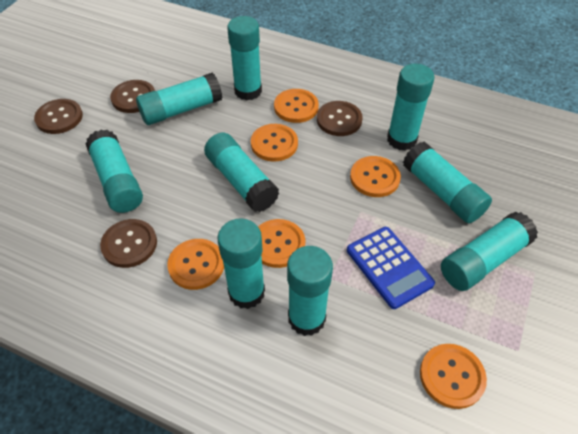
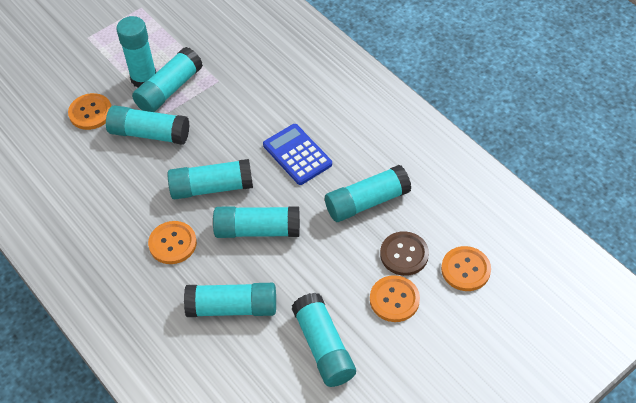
brown button: [34,99,83,134] [100,219,157,268] [110,80,155,113] [317,101,363,136] = 4 -> [380,231,429,276] = 1
orange button: [167,239,224,290] [251,124,298,162] [258,219,305,268] [274,89,319,123] [350,156,401,197] [420,344,487,409] = 6 -> [68,93,111,130] [148,221,197,264] [370,275,420,322] [441,246,491,291] = 4
turquoise glue stick: [85,130,143,213] [136,73,222,125] [204,133,279,212] [218,218,265,309] [227,16,262,100] [287,246,333,336] [387,64,434,151] [403,142,492,223] [441,212,538,291] = 9 -> [106,105,189,145] [116,16,156,88] [132,47,203,112] [167,159,253,199] [184,283,276,317] [213,206,300,238] [292,293,356,387] [325,165,411,222] = 8

